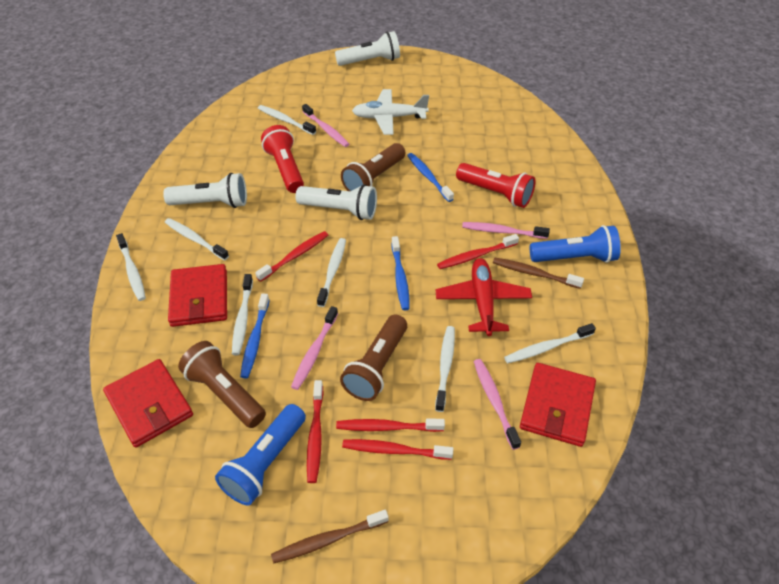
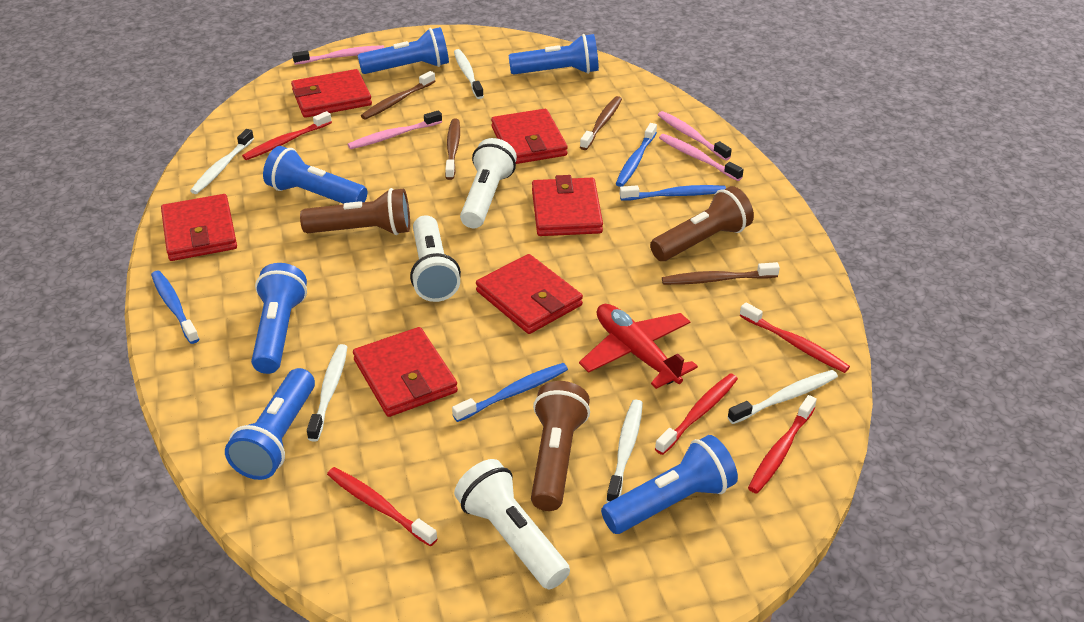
blue flashlight: [215,404,306,505] [530,225,621,263] = 2 -> [225,368,315,480] [251,263,307,374] [263,146,367,204] [357,27,449,74] [508,34,599,74] [601,435,738,534] = 6
blue toothbrush: [240,293,270,379] [391,236,410,310] [407,153,454,202] = 3 -> [151,271,199,344] [452,363,568,422] [616,123,657,187] [620,185,726,201] = 4
brown toothbrush: [271,510,389,564] [493,258,584,289] = 2 -> [361,71,435,120] [445,119,460,180] [580,96,622,150] [662,262,780,285] = 4
red flashlight: [261,125,304,193] [456,163,535,208] = 2 -> none = 0
red wallet: [103,359,193,448] [168,264,227,327] [520,363,596,447] = 3 -> [161,194,237,261] [291,69,372,118] [353,327,458,417] [476,254,583,334] [491,109,568,164] [532,175,603,236] = 6
white plane: [352,89,429,135] = 1 -> none = 0
white toothbrush: [116,233,146,301] [165,218,229,260] [232,274,253,355] [258,105,316,135] [317,238,346,307] [435,326,455,412] [504,323,596,364] = 7 -> [190,129,254,194] [307,344,347,442] [454,49,484,99] [606,400,643,503] [728,370,838,424] = 5

